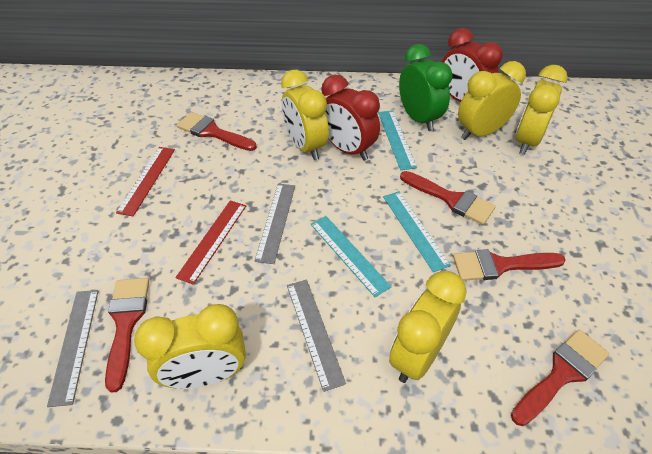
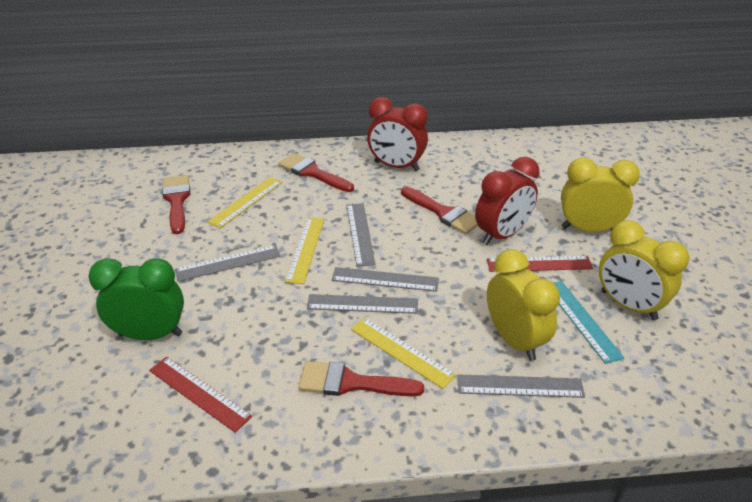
grey ruler: [47,290,99,407] [255,184,295,264] [287,280,346,392] = 3 -> [175,245,281,282] [307,294,418,314] [332,267,439,292] [347,203,376,267] [457,374,585,398] = 5
red brush: [105,278,149,393] [177,112,257,151] [400,171,496,225] [453,249,566,281] [511,330,609,426] = 5 -> [162,175,190,234] [278,153,354,192] [299,361,424,396] [401,187,478,234] = 4
turquoise ruler: [311,216,391,297] [378,110,417,170] [383,191,451,272] = 3 -> [554,281,624,364] = 1
yellow clock: [134,304,246,389] [281,70,329,160] [389,271,466,383] [458,61,526,140] [515,65,568,155] = 5 -> [487,249,560,361] [561,157,640,232] [599,220,689,320] = 3
yellow ruler: none = 0 -> [207,177,283,228] [285,217,324,284] [351,317,456,389] = 3

